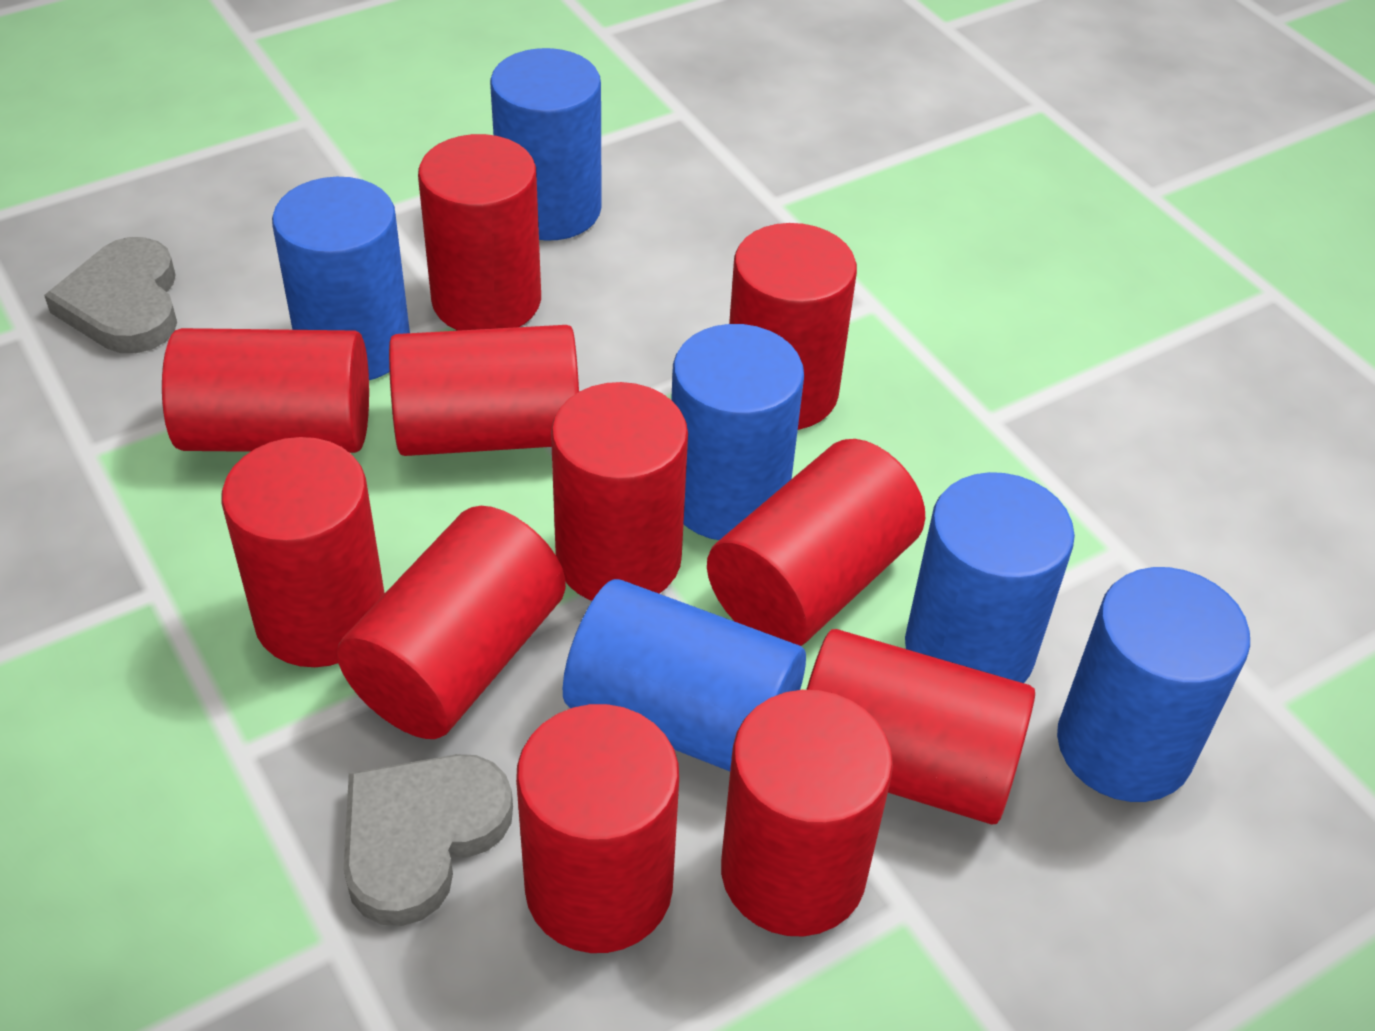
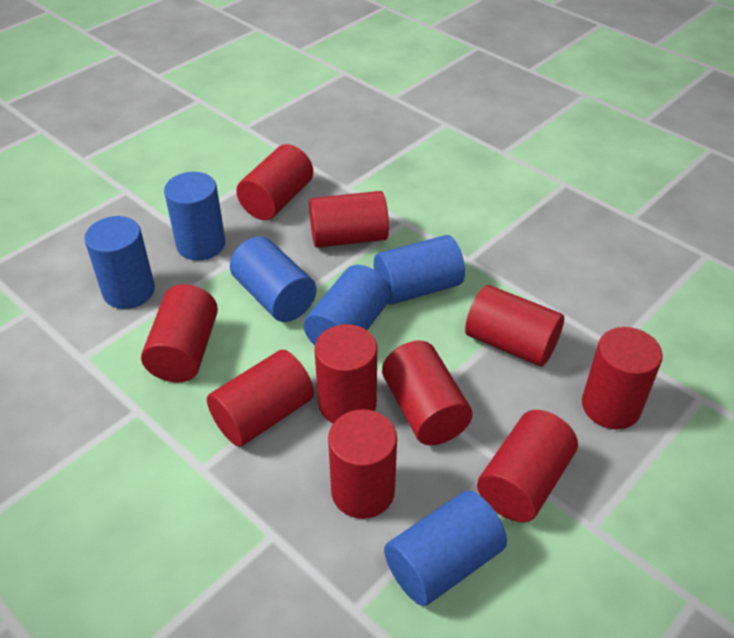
grey heart: [44,237,177,353] [344,754,513,926] = 2 -> none = 0
red cylinder: [162,328,369,453] [221,437,385,667] [337,506,566,739] [389,325,579,456] [418,134,541,331] [516,704,679,953] [551,382,688,601] [707,439,925,646] [721,690,893,936] [729,223,857,430] [806,629,1035,825] = 11 -> [141,284,218,382] [207,350,314,447] [236,144,313,220] [309,191,389,248] [314,324,377,423] [328,409,397,519] [382,341,473,445] [465,285,564,366] [477,410,578,523] [582,327,663,429] = 10

